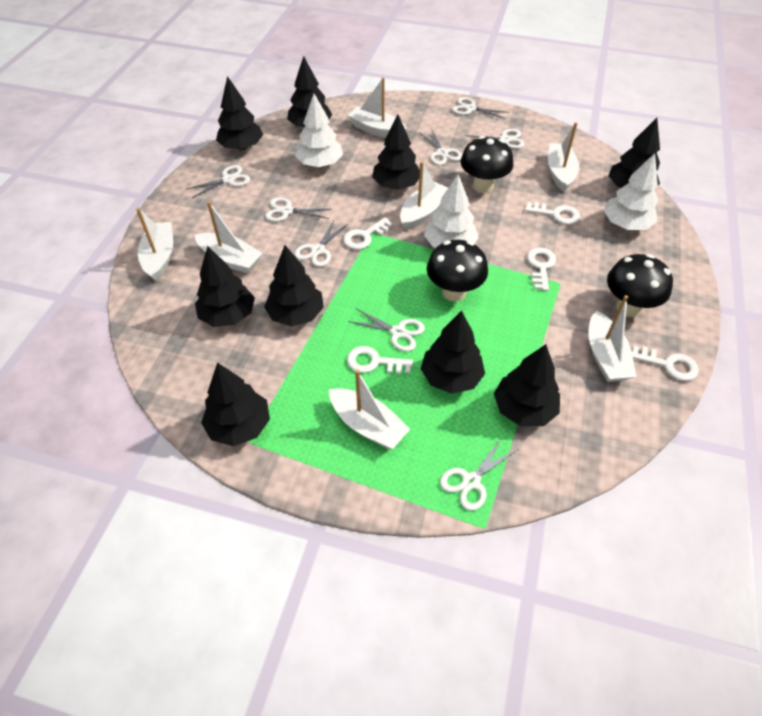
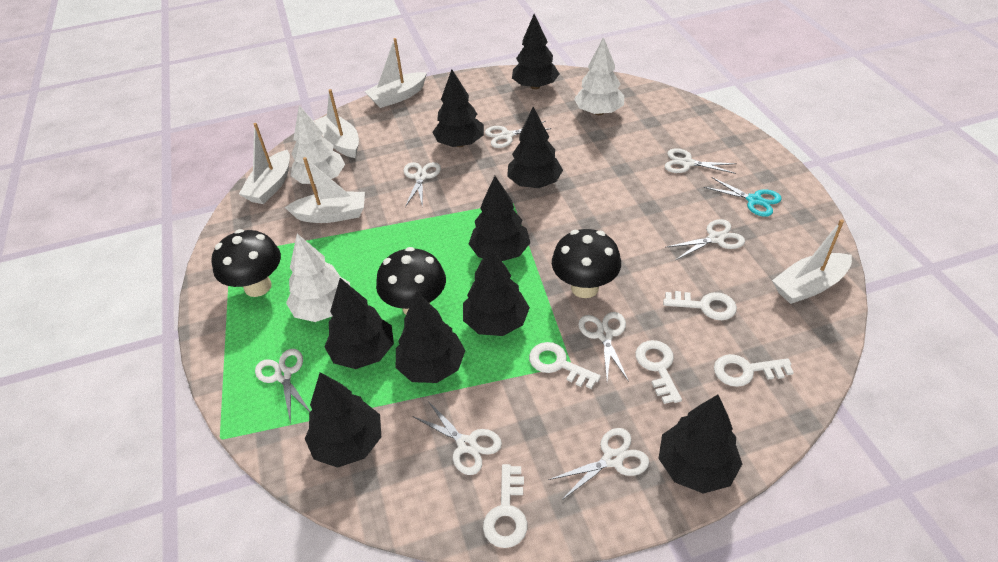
turquoise scissors: none = 0 -> [704,177,782,217] = 1
white boat: [136,208,173,281] [195,201,263,274] [329,369,410,449] [347,77,407,138] [400,161,448,230] [548,122,579,192] [588,295,636,382] = 7 -> [239,123,290,204] [285,157,365,223] [314,89,359,158] [364,38,427,108] [772,219,852,304] = 5

